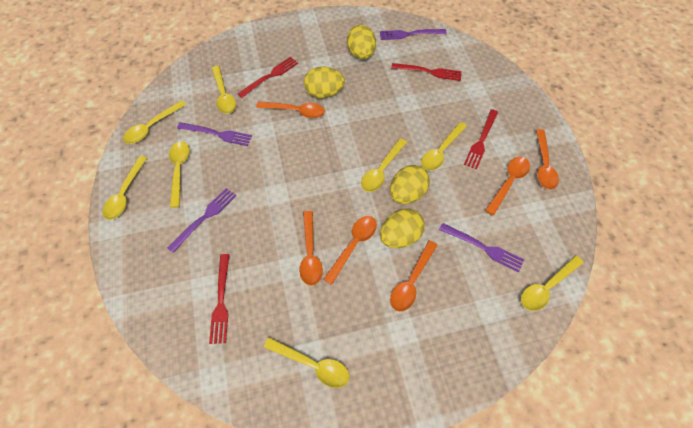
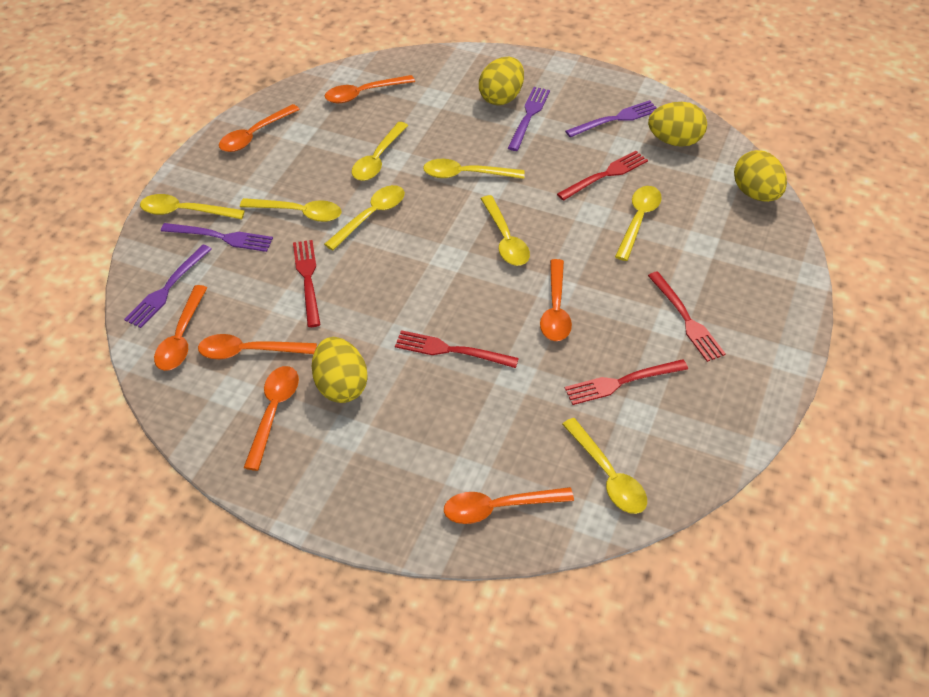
orange spoon: [256,101,325,118] [299,211,323,286] [323,216,377,285] [390,240,437,312] [485,157,530,215] [536,129,559,190] = 6 -> [154,285,207,371] [198,334,317,359] [219,104,300,152] [244,366,299,471] [325,75,415,103] [444,487,574,524] [540,259,572,341] = 7
red fork: [209,254,230,344] [238,57,298,98] [391,63,462,81] [464,109,498,170] = 4 -> [293,240,321,327] [395,330,519,368] [557,151,648,201] [565,359,688,405] [648,271,726,362] = 5

